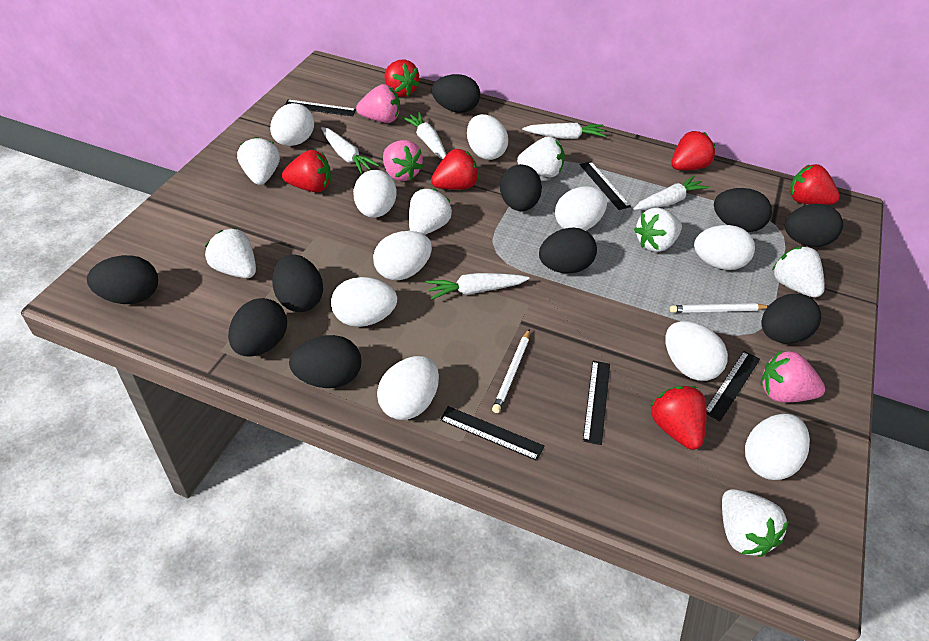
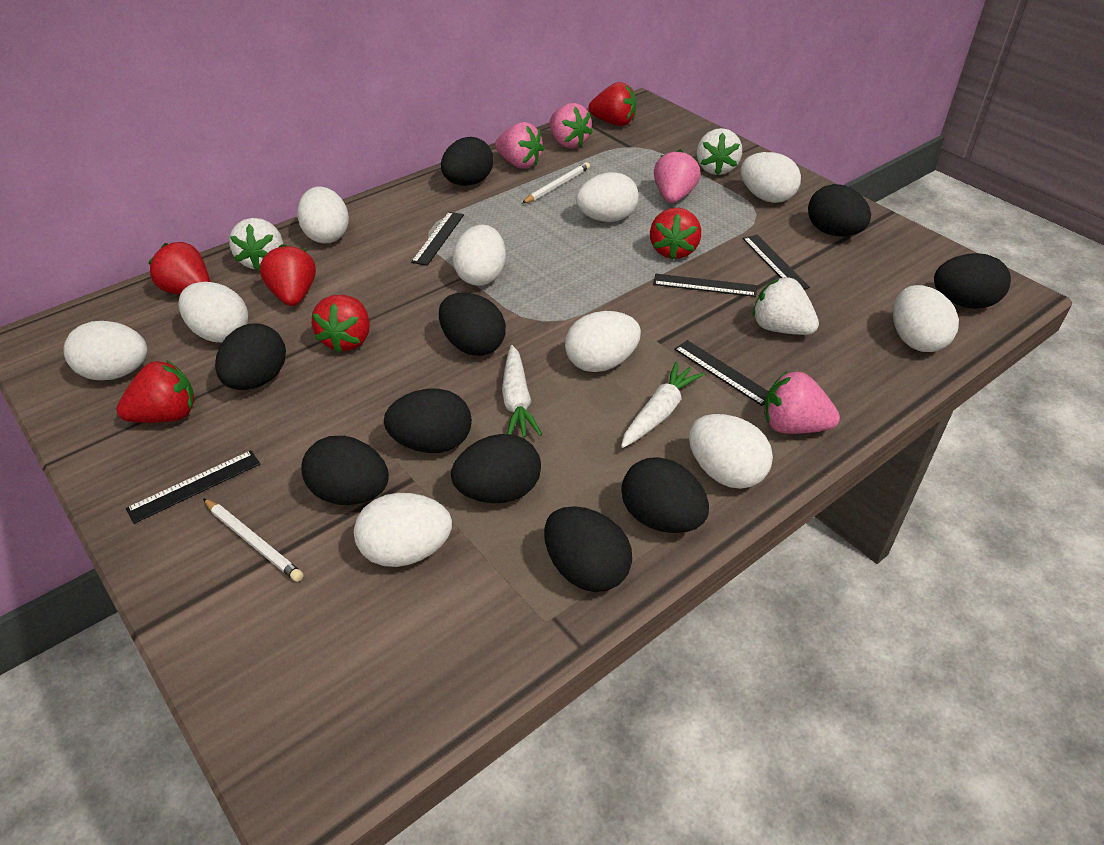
pink strawberry: [356,84,400,123] [383,140,423,181] [761,350,825,403] = 3 -> [495,122,544,169] [549,103,593,148] [654,150,701,203] [764,371,840,434] = 4
white carrot: [321,127,379,174] [401,112,446,159] [426,273,530,300] [522,123,606,139] [633,176,709,210] = 5 -> [502,345,542,437] [621,362,705,448] = 2
white strawberry: [205,228,256,278] [237,137,280,185] [409,188,452,235] [517,136,565,177] [634,208,682,252] [722,489,789,557] [772,247,825,298] = 7 -> [229,218,283,271] [697,128,742,175] [753,278,819,335] = 3

